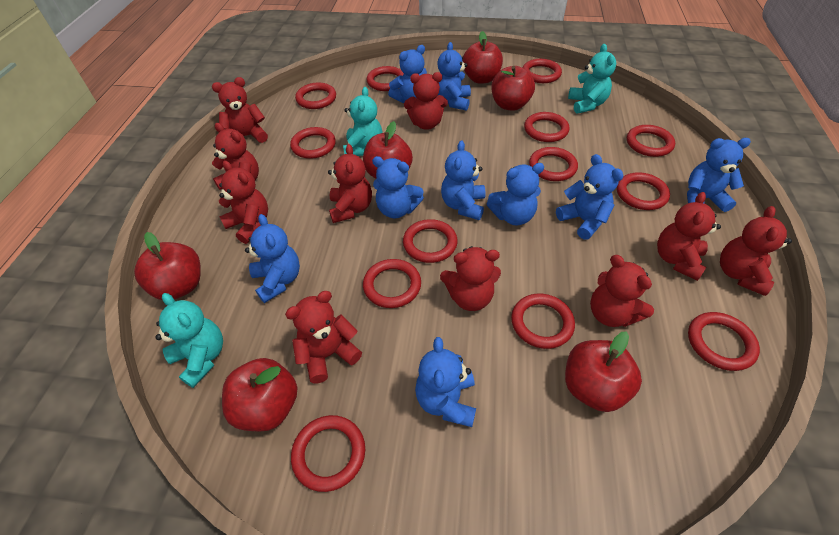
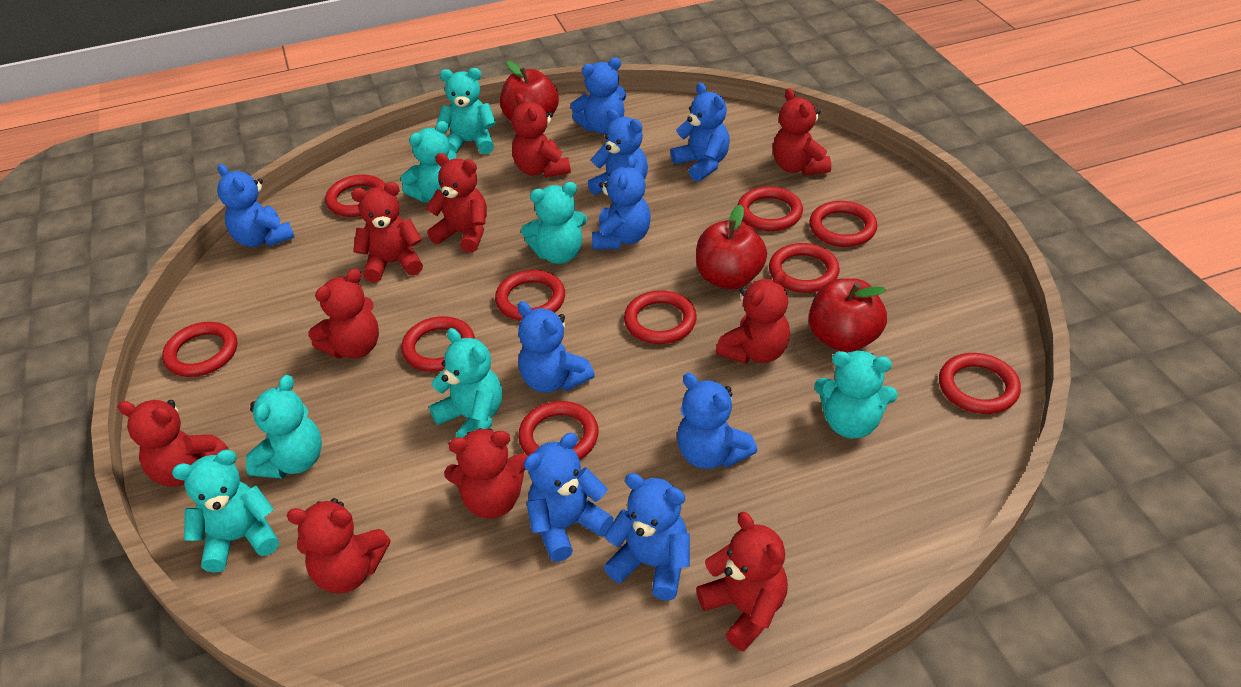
red apple: [134,232,201,300] [222,358,297,431] [363,121,413,179] [462,31,503,84] [491,66,535,111] [565,331,642,412] = 6 -> [500,61,559,121] [696,204,767,289] [809,278,887,352] = 3
red ring: [290,127,336,159] [291,415,365,492] [295,82,336,109] [363,259,421,308] [367,66,404,91] [403,219,458,263] [511,294,575,349] [523,59,562,83] [524,112,570,142] [529,147,578,181] [617,172,670,210] [627,125,675,157] [688,312,760,371] = 13 -> [162,322,237,377] [325,175,386,217] [401,316,475,372] [495,270,565,321] [518,401,599,460] [624,290,697,344] [738,186,803,231] [769,243,840,293] [809,201,877,247] [939,353,1021,414] = 10
turquoise teddy bear: [155,293,223,388] [343,87,382,156] [568,44,616,114] = 3 -> [172,449,279,573] [246,375,322,478] [401,121,457,203] [429,328,502,438] [436,68,496,154] [521,182,587,264] [814,351,898,439] = 7

